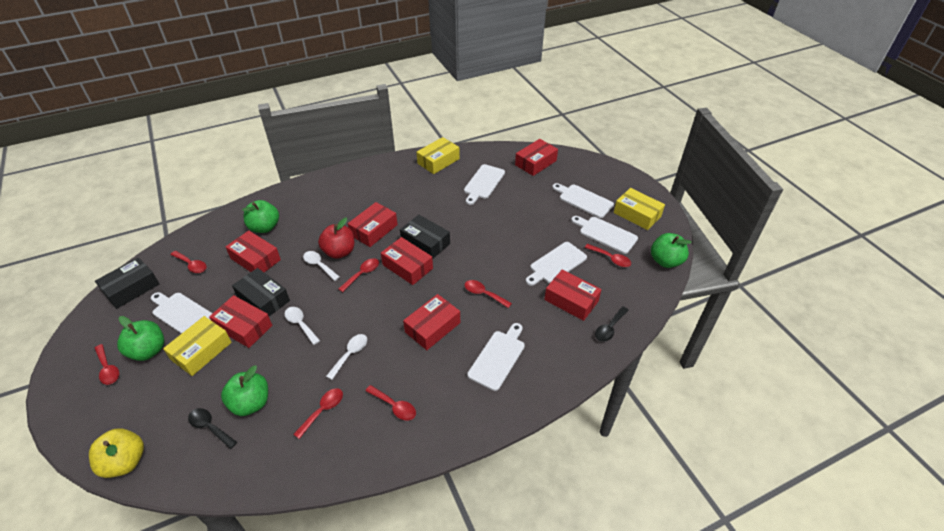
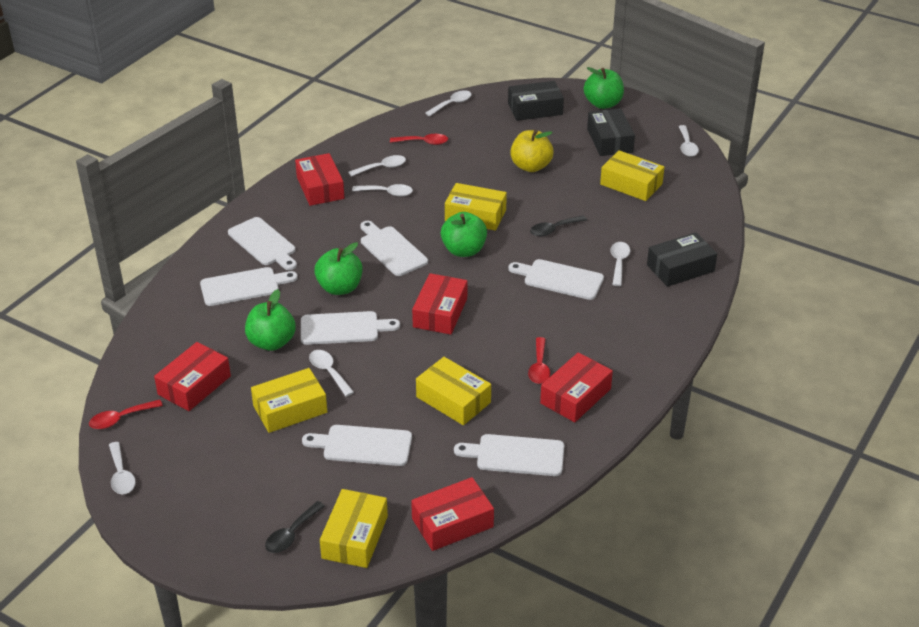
red apple: [318,217,354,259] = 1 -> none = 0
red box: [209,295,272,348] [226,231,281,272] [348,202,398,247] [381,237,433,285] [403,294,460,350] [515,139,558,176] [544,270,602,321] = 7 -> [154,342,231,411] [295,153,344,206] [411,477,494,551] [412,273,467,335] [540,352,613,422] = 5
red spoon: [95,344,119,385] [170,251,207,273] [293,388,343,439] [339,258,379,292] [365,385,416,420] [465,280,512,308] [585,244,631,267] = 7 -> [89,399,163,429] [390,134,448,145] [528,337,550,384] = 3
white cutting board: [151,292,213,334] [464,164,505,205] [467,323,525,391] [526,242,587,286] [552,183,614,218] [571,216,638,254] = 6 -> [200,267,298,306] [228,217,297,270] [301,311,400,345] [302,425,412,466] [360,221,428,276] [454,434,564,476] [508,259,604,300] = 7
white spoon: [285,307,320,345] [303,251,340,281] [326,334,367,380] = 3 -> [109,442,136,494] [309,350,354,397] [348,155,406,177] [352,184,413,196] [425,90,472,116] [610,242,630,286] [678,125,699,157] = 7
yellow box: [163,316,232,376] [416,137,460,174] [614,188,665,230] = 3 -> [251,368,327,433] [320,489,388,568] [416,357,491,425] [445,183,507,231] [600,150,664,201] = 5

